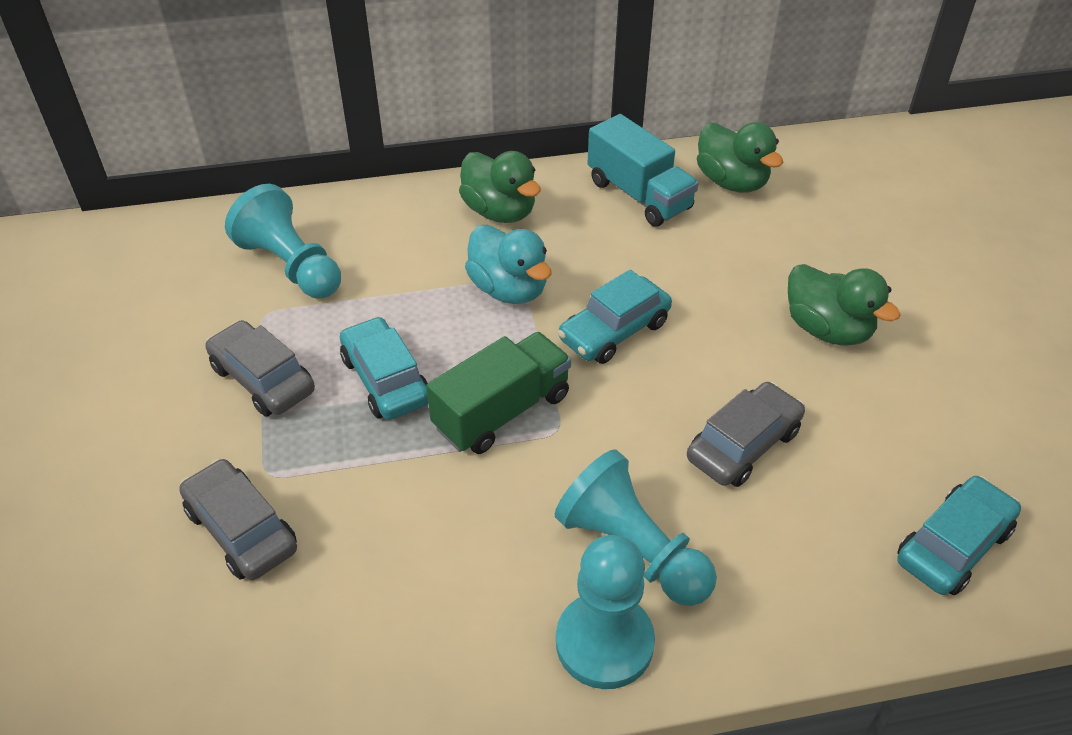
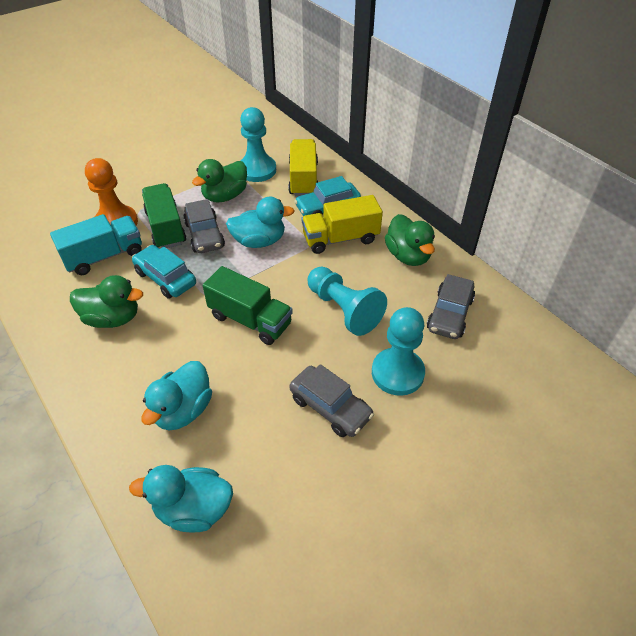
green truck: [426,332,571,454] = 1 -> [142,183,186,248] [203,266,293,345] = 2
orange pawn: none = 0 -> [85,158,138,225] = 1
turquoise car: [340,316,428,420] [558,269,672,364] [897,476,1021,595] = 3 -> [132,245,196,299] [294,176,361,216] = 2
turquoise duck: [465,225,552,304] = 1 -> [129,465,233,533] [142,361,212,430] [226,197,295,248] = 3
yellow truck: none = 0 -> [288,139,318,196] [302,195,383,254] = 2

